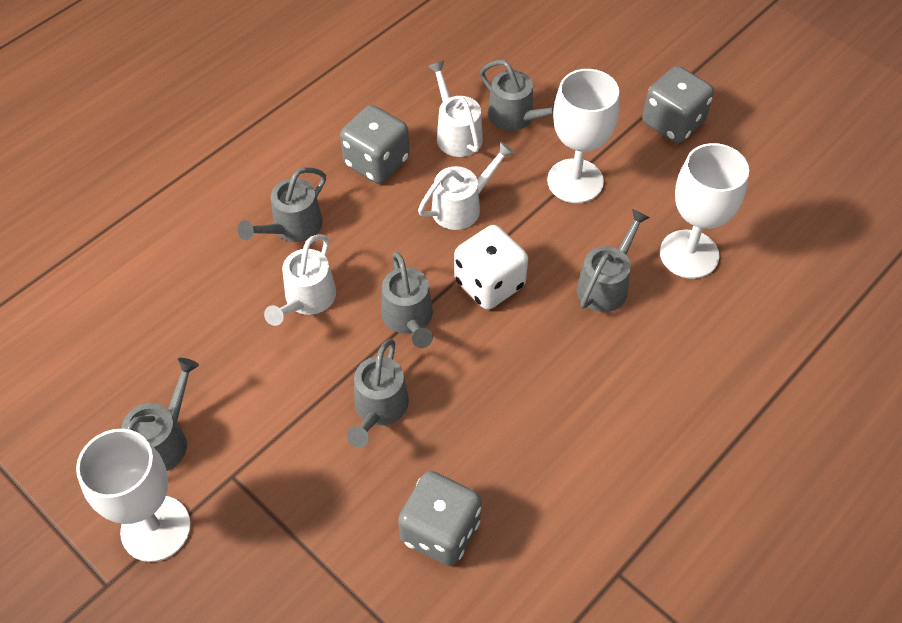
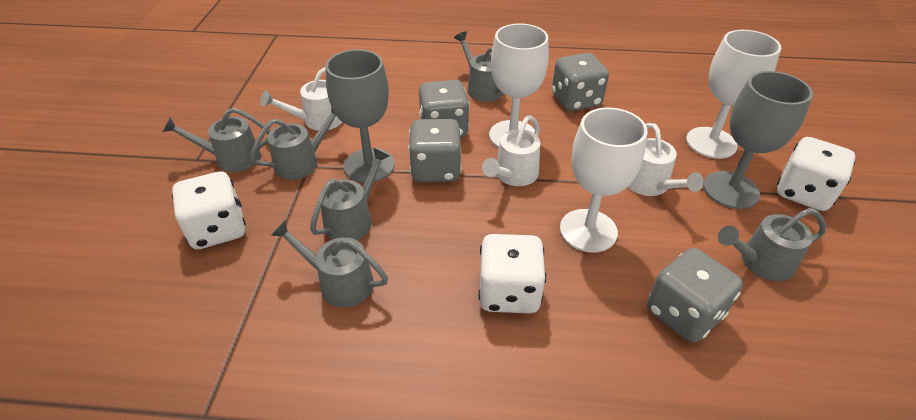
grey dice: [340,105,409,184] [398,471,481,566] [642,66,714,143] = 3 -> [408,119,462,182] [419,80,470,137] [552,53,609,111] [647,248,743,342] = 4
grey goblet: none = 0 -> [325,49,395,183] [703,71,813,209] = 2
white dice: [454,225,528,310] = 1 -> [172,171,246,249] [478,234,546,314] [777,137,856,211] = 3

